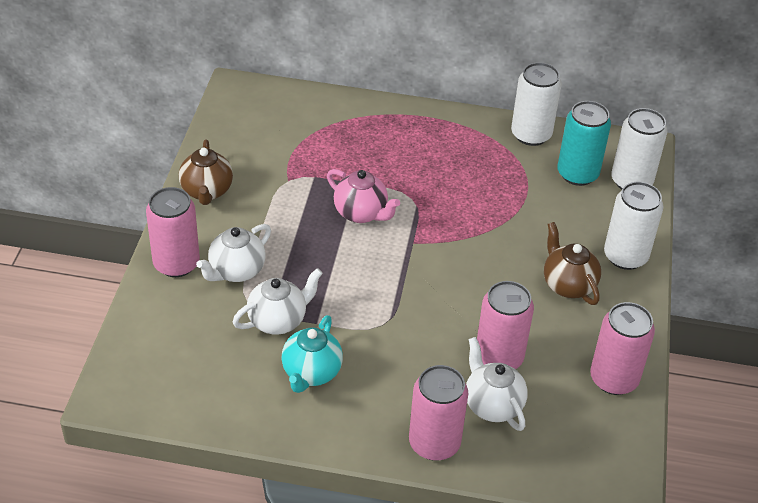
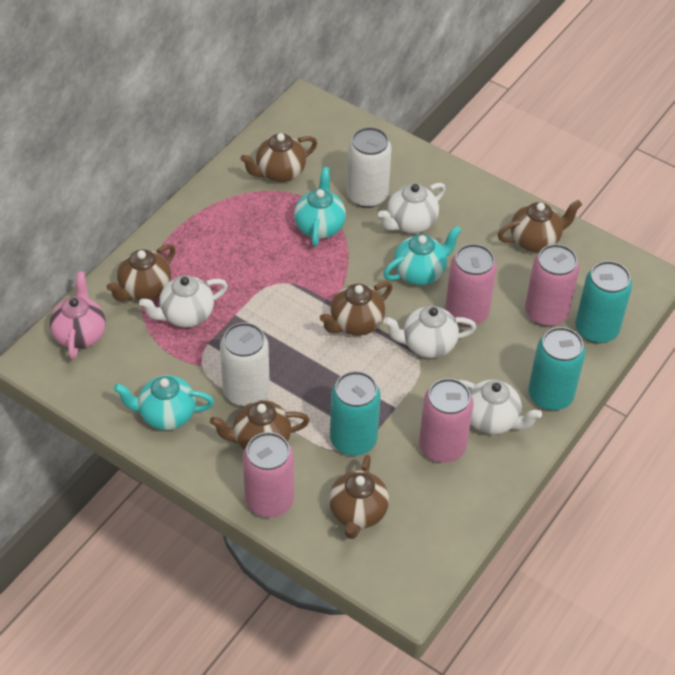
brown teapot: [179,140,233,205] [544,222,601,305] = 2 -> [106,244,175,301] [210,400,310,450] [240,133,317,182] [320,281,392,336] [329,455,389,539] [498,200,582,252] = 6
turquoise can: [557,101,611,186] = 1 -> [330,371,381,455] [528,327,585,411] [575,261,632,343] = 3
turquoise teapot: [282,315,343,393] = 1 -> [114,375,214,430] [294,167,346,247] [383,226,462,285] = 3
white can: [511,62,562,146] [604,182,663,270] [611,108,667,189] = 3 -> [220,323,270,406] [347,127,392,208] = 2
white teapot: [196,224,271,282] [232,268,323,335] [466,337,528,431] = 3 -> [139,275,228,327] [378,183,446,233] [384,306,476,358] [459,380,542,434] = 4

